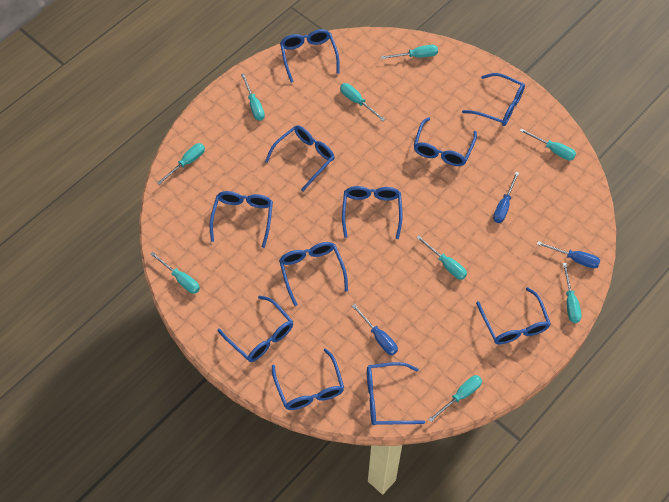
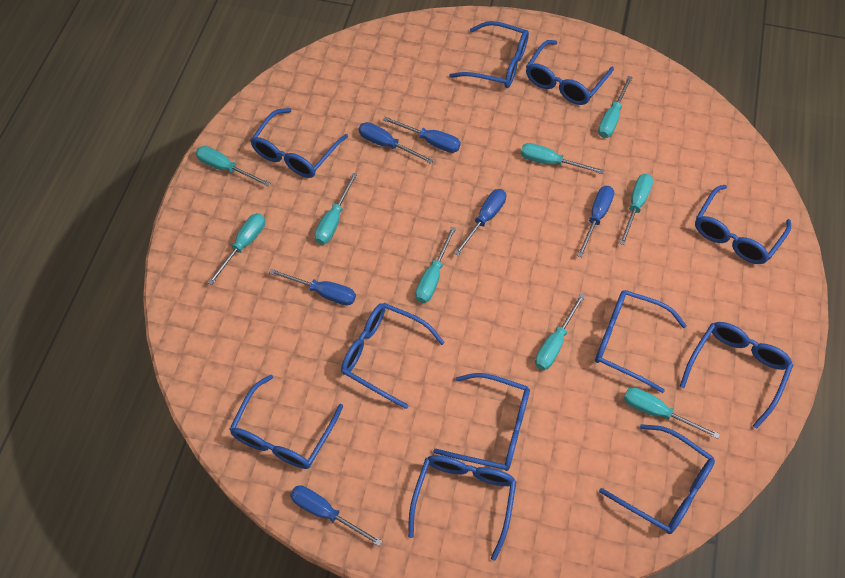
blue screwdriver: [352,304,398,355] [493,172,519,223] [537,241,600,268] = 3 -> [269,269,356,305] [290,485,382,546] [359,122,434,164] [383,117,461,153] [454,189,506,256] [577,186,614,258] = 6

